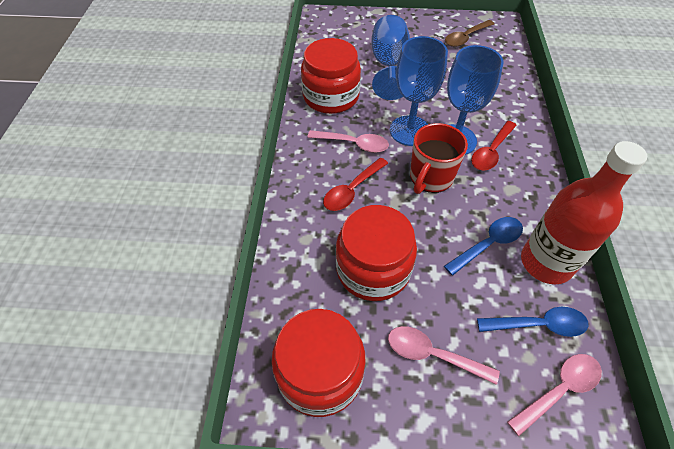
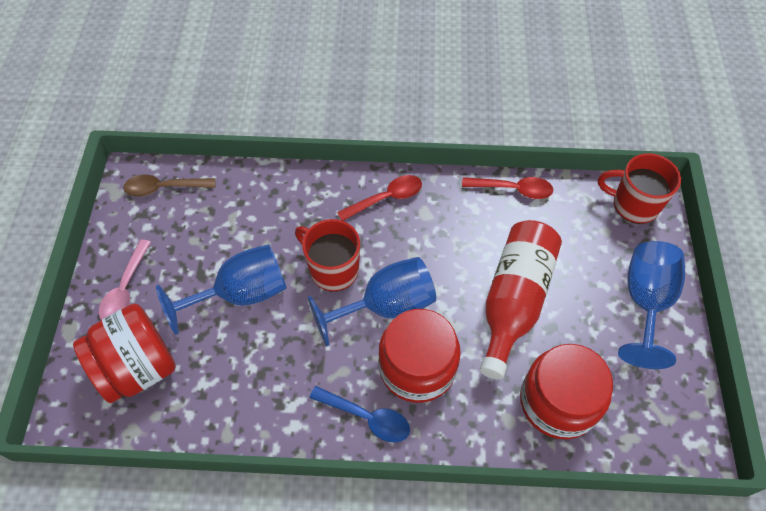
blue spoon: [444,217,523,276] [477,307,589,337] = 2 -> [309,386,410,443] = 1
pink spoon: [307,130,389,153] [388,326,500,385] [507,354,602,436] = 3 -> [99,239,151,320] = 1
red mug: [410,123,468,194] = 1 -> [295,219,360,292] [598,153,681,224] = 2

